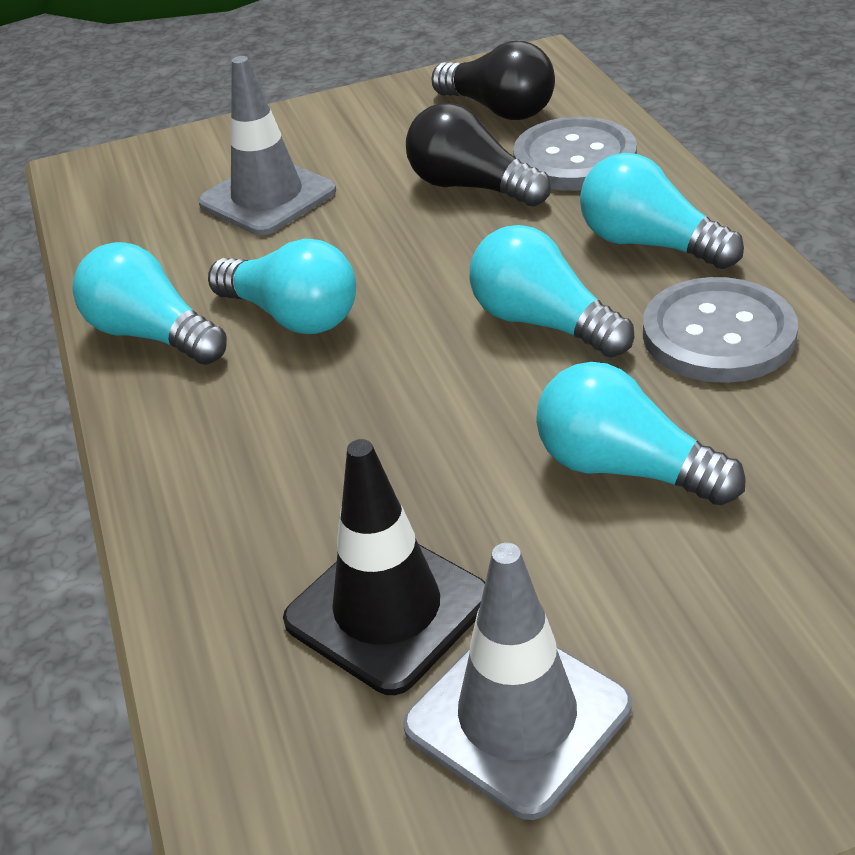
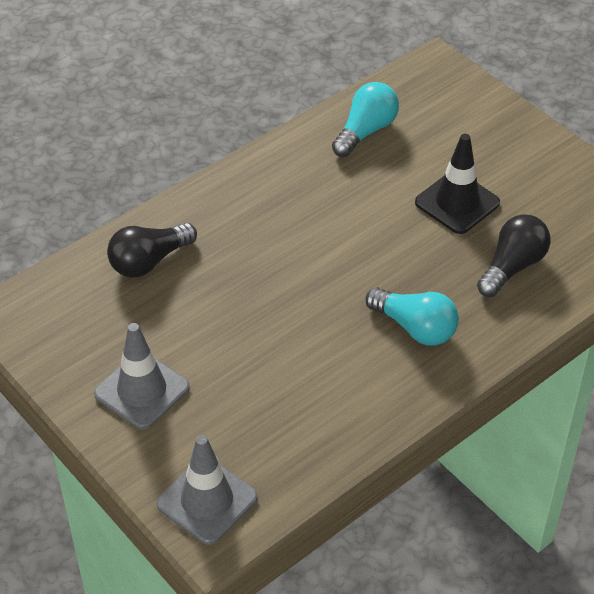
grey button: [513,117,637,191] [643,277,798,383] = 2 -> none = 0
turquoise light bulb: [72,242,227,365] [208,239,356,334] [470,225,634,358] [536,362,746,506] [580,153,744,269] = 5 -> [332,82,399,157] [365,287,459,345] = 2

